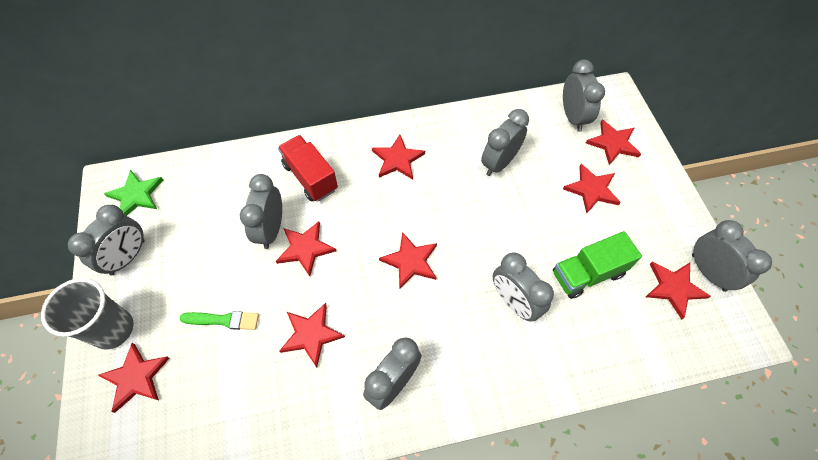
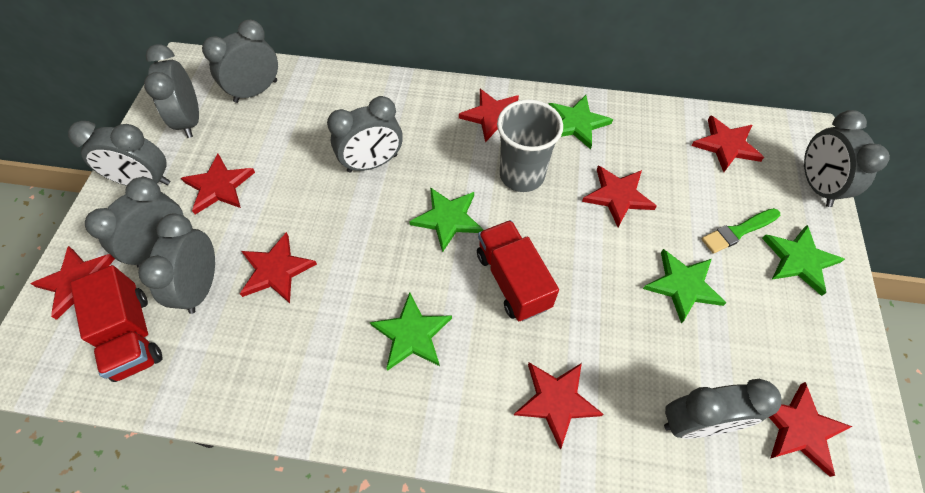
green star: [104,169,163,216] = 1 -> [370,292,452,371] [409,187,483,253] [548,95,613,149] [643,249,726,323] [762,225,845,296] = 5
green truck: [553,231,642,299] = 1 -> none = 0
grey clock: [68,205,145,276] [240,174,282,249] [363,338,422,410] [481,109,529,176] [493,253,554,322] [563,60,605,132] [692,220,772,292] = 7 -> [68,121,170,186] [85,177,184,268] [138,214,215,314] [144,44,199,138] [202,20,278,103] [327,96,403,173] [664,379,782,439] [804,110,890,207] = 8
red truck: [278,135,338,201] = 1 -> [70,265,163,382] [477,220,559,321] = 2

